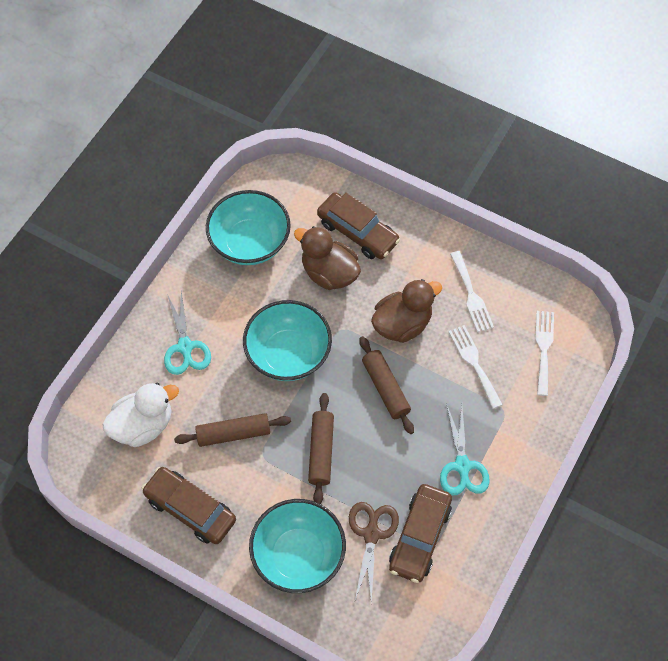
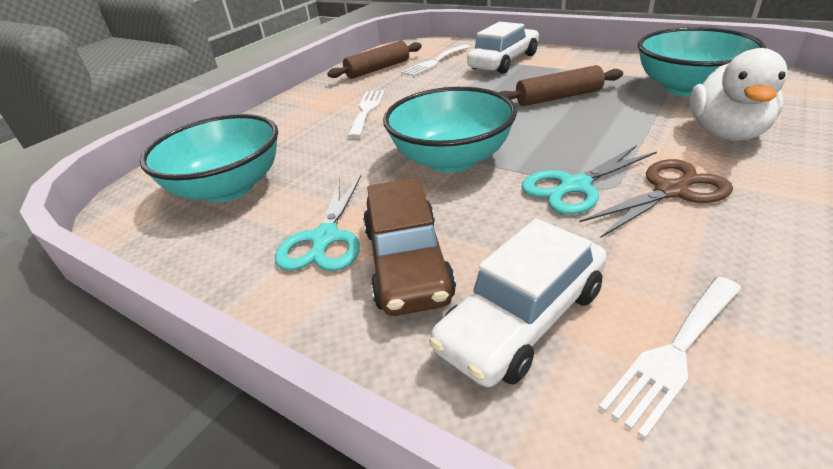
brown car: [141,467,236,544] [317,192,400,259] [389,484,452,583] = 3 -> [363,177,456,316] = 1
brown duck: [294,226,361,290] [371,279,442,343] = 2 -> none = 0
brown rolling pin: [174,413,291,447] [308,393,334,504] [359,336,414,434] = 3 -> [327,41,422,79] [499,65,623,106] = 2
white car: none = 0 -> [429,218,607,387] [467,22,539,74] = 2

